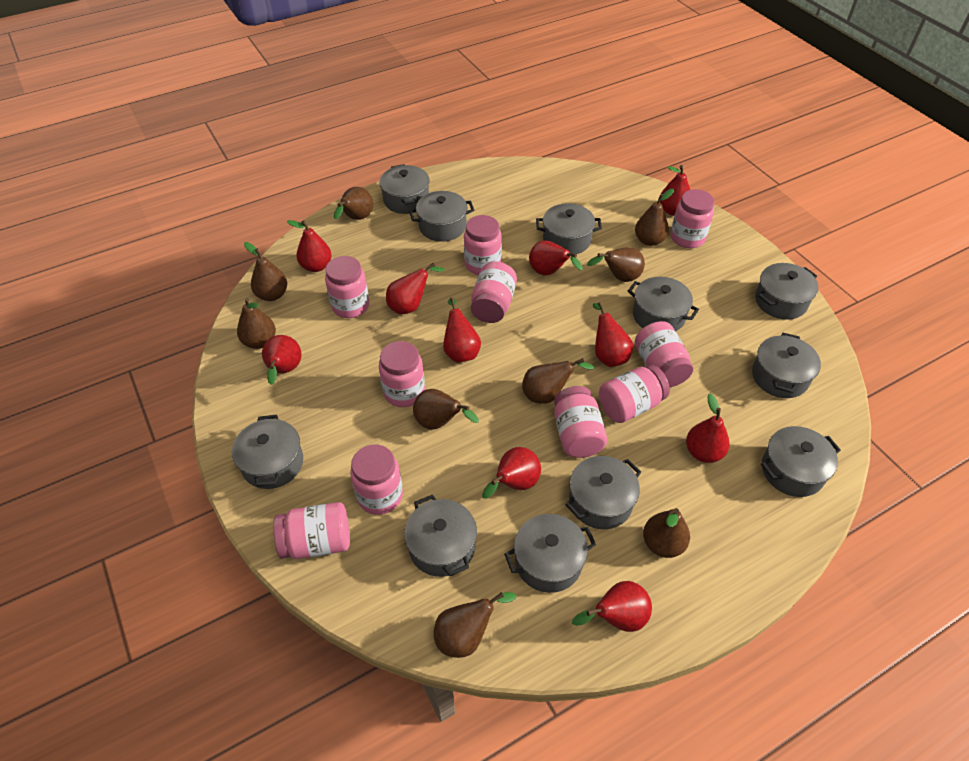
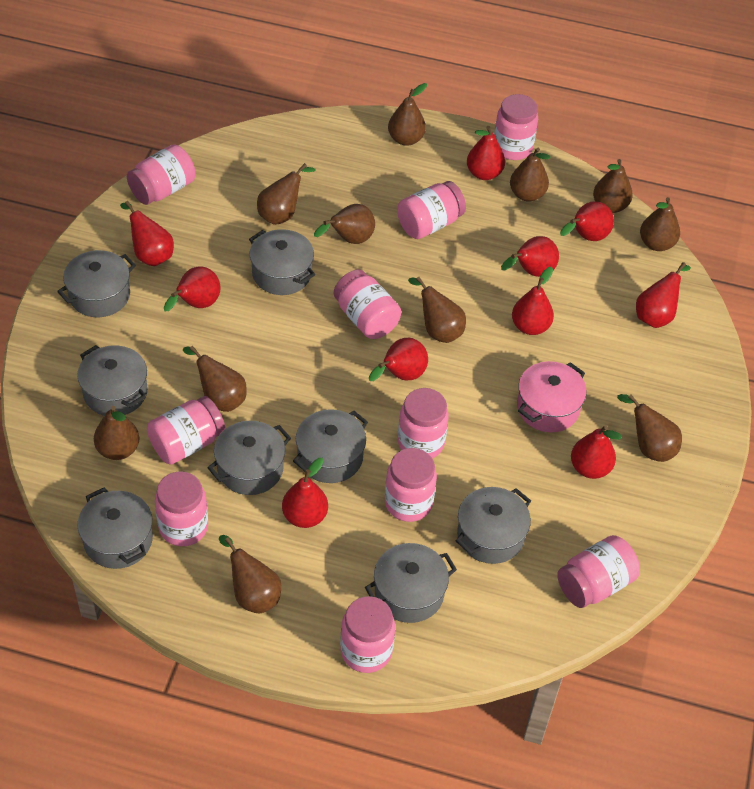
brown pear: [237,298,276,349] [244,242,287,301] [334,187,373,220] [413,389,479,430] [434,592,516,658] [522,358,594,404] [587,247,645,282] [635,189,674,246] [643,508,690,558] = 9 -> [94,406,139,460] [183,346,247,412] [219,535,281,614] [257,163,316,225] [314,204,375,244] [388,83,427,146] [408,277,466,343] [510,148,551,202] [593,159,633,213] [617,394,682,462] [640,197,680,251] = 11
grey pot: [232,414,303,489] [380,164,429,214] [404,495,477,577] [409,191,474,242] [504,514,596,593] [536,203,602,254] [566,456,641,529] [628,277,699,332] [752,333,821,398] [755,263,818,320] [761,426,841,497] = 11 -> [57,250,136,317] [77,345,148,416] [78,487,153,569] [208,421,291,495] [249,229,315,295] [293,409,368,483] [365,543,457,623] [456,487,531,564] = 8
pink pot: none = 0 -> [517,361,587,432] = 1

